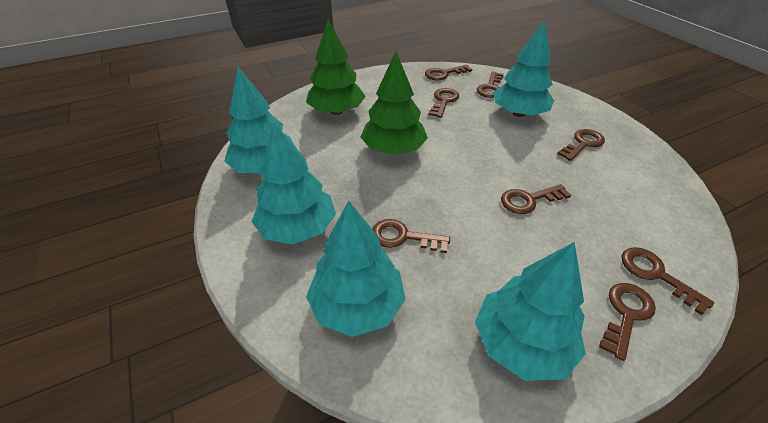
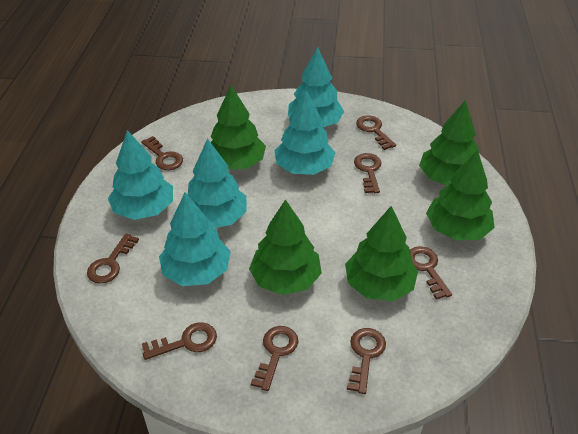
green tree: [306,19,366,115] [361,51,428,155] = 2 -> [211,86,266,170] [249,199,322,295] [345,206,418,301] [419,100,479,185] [426,150,495,241] = 5

